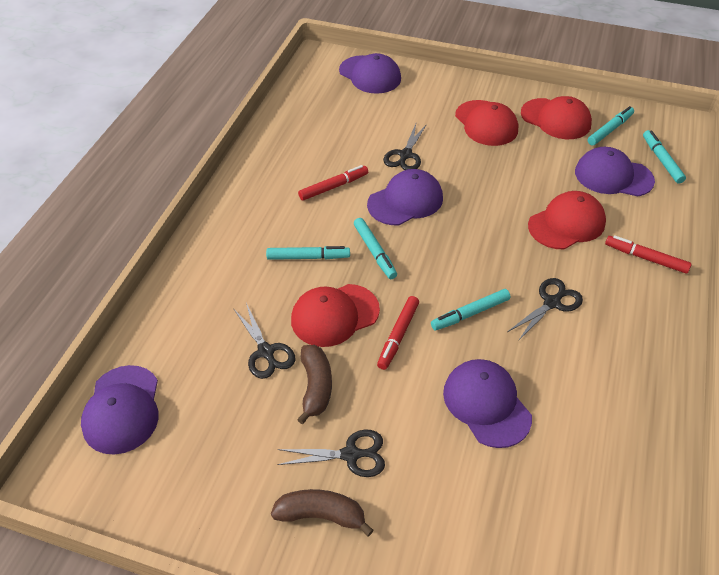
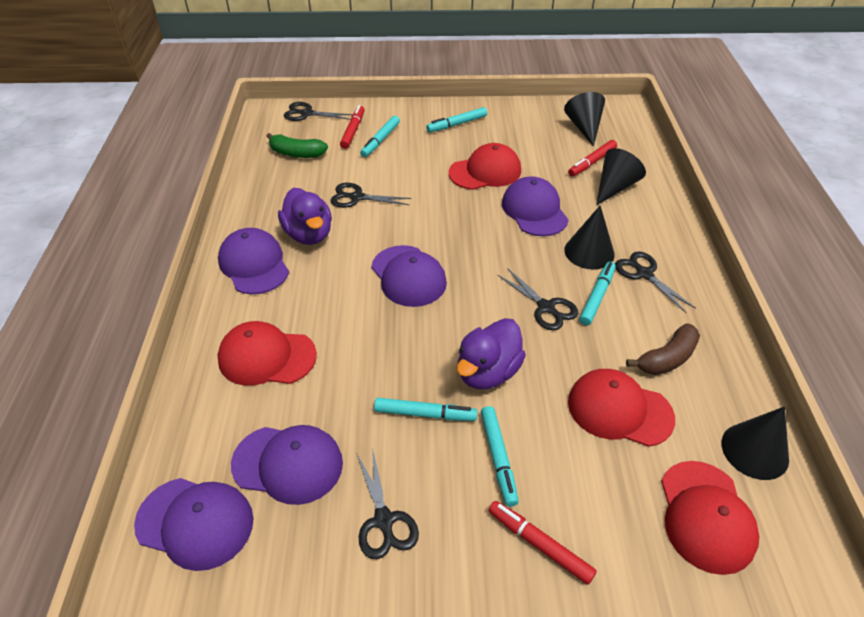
black cone: none = 0 -> [564,92,605,147] [564,205,615,269] [596,148,646,205] [721,406,789,480] = 4
black scissors: [234,303,296,379] [277,430,385,477] [383,124,427,170] [507,278,583,341] = 4 -> [284,102,353,121] [330,183,412,208] [356,448,419,559] [498,268,578,331] [615,251,696,313] = 5
brown banana: [271,489,374,536] [297,345,332,424] = 2 -> [626,324,700,375] = 1
green banana: none = 0 -> [266,133,328,158] = 1
purple duck: none = 0 -> [278,188,332,245] [456,318,526,389] = 2

